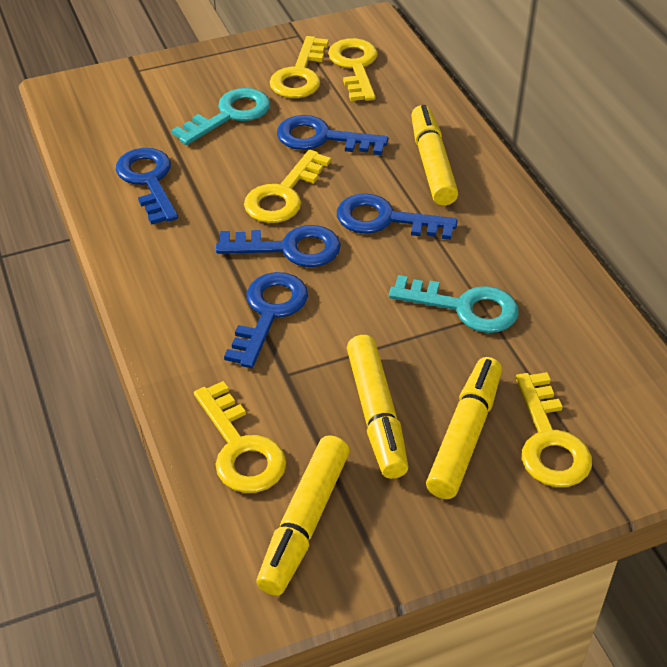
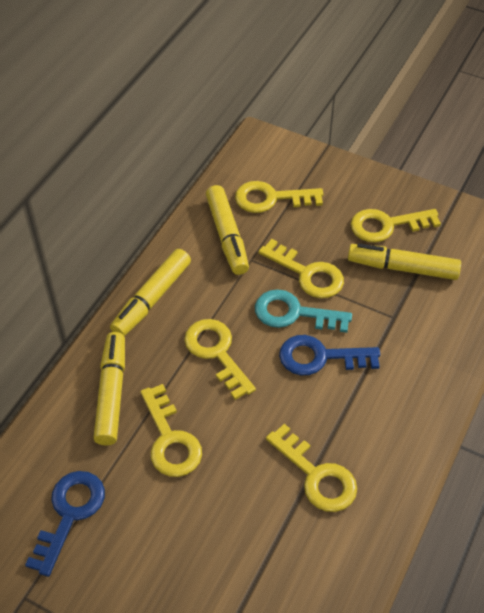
blue key: [116,148,178,225] [216,225,341,267] [224,272,308,368] [277,115,389,155] [337,193,458,240] = 5 -> [25,471,105,577] [279,335,380,375] = 2
turquoise key: [171,88,270,145] [389,275,519,333] = 2 -> [255,289,352,333] = 1
yellow key: [194,381,286,493] [244,150,331,223] [270,36,329,98] [328,38,377,101] [516,372,592,487] = 5 -> [140,384,202,477] [184,319,256,400] [235,181,323,213] [258,239,344,298] [266,424,357,512] [351,209,441,243] = 6

